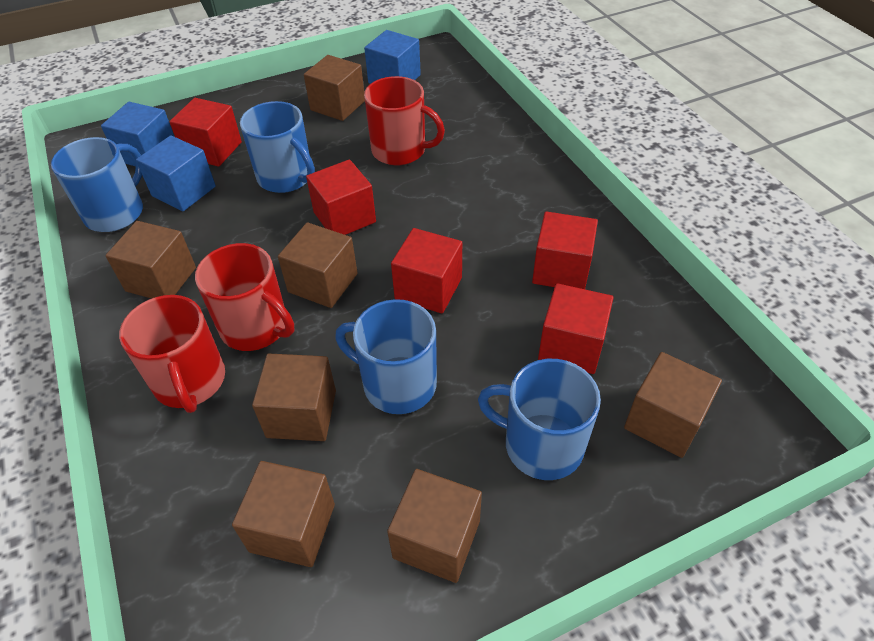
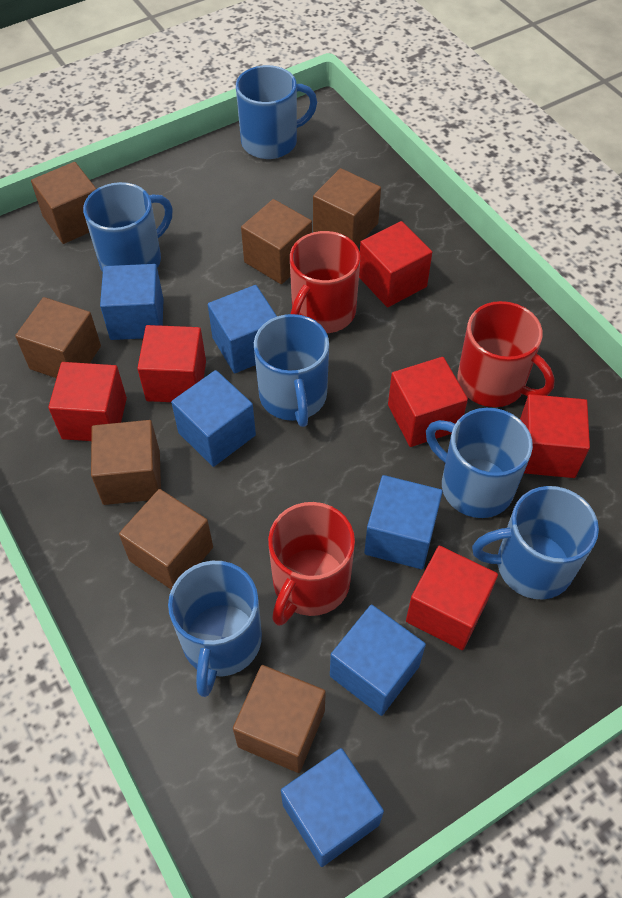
blue cube: [101,102,175,166] [136,135,216,211] [364,30,421,84] = 3 -> [100,264,164,340] [171,370,256,467] [208,285,277,373] [281,748,384,867] [330,605,426,716] [364,475,443,569] = 6
blue mug: [51,137,143,232] [240,101,315,193] [335,299,437,414] [478,359,601,480] = 4 -> [83,182,173,272] [168,561,262,697] [236,65,317,159] [254,314,329,427] [426,408,533,518] [472,486,599,599] = 6
red cube: [170,98,242,167] [306,159,376,235] [391,228,462,313] [532,211,598,289] [538,283,613,374] = 5 -> [48,362,127,441] [137,325,206,402] [359,221,432,307] [388,357,468,447] [406,546,498,650] [520,394,590,478] = 6

